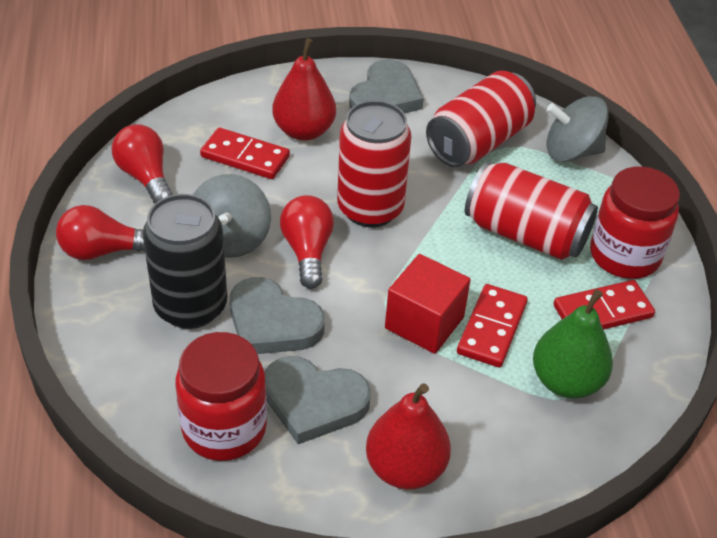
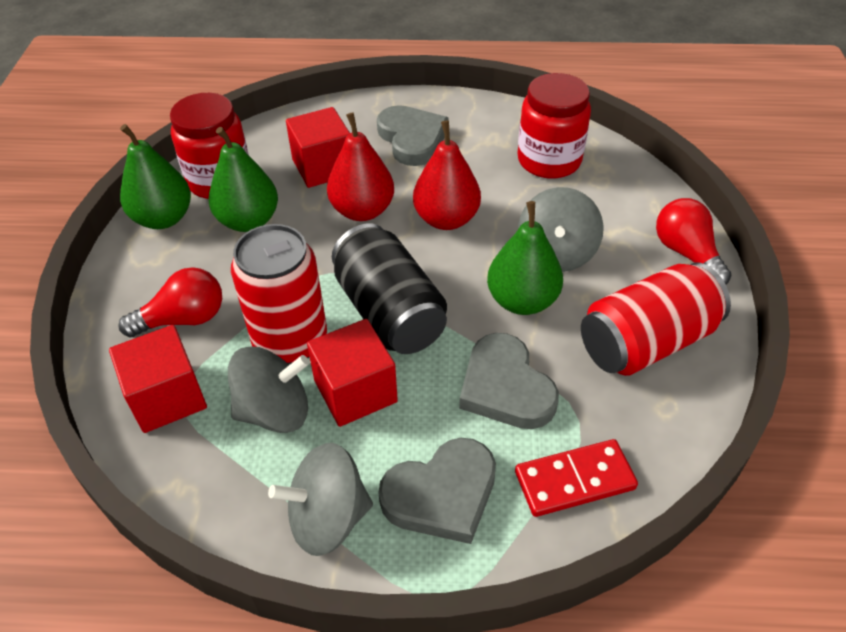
green pear: [533,289,613,399] = 1 -> [120,124,191,229] [209,127,278,232] [487,201,563,315] = 3
grey spinning top: [193,174,271,258] [546,96,609,162] = 2 -> [228,346,309,433] [268,443,373,556] [518,187,604,272] = 3
red can: [337,101,411,227] [426,71,536,167] [465,162,598,260] = 3 -> [231,224,327,365] [581,262,731,376] = 2
red cube: [385,254,471,354] = 1 -> [109,325,207,433] [286,107,350,188] [307,319,398,427] = 3
red domino: [200,128,290,179] [457,284,528,368] [554,280,655,330] = 3 -> [515,439,638,517] = 1
red light bulb: [56,205,145,260] [112,124,173,204] [280,195,334,289] = 3 -> [118,267,222,337] [656,198,732,285] = 2

